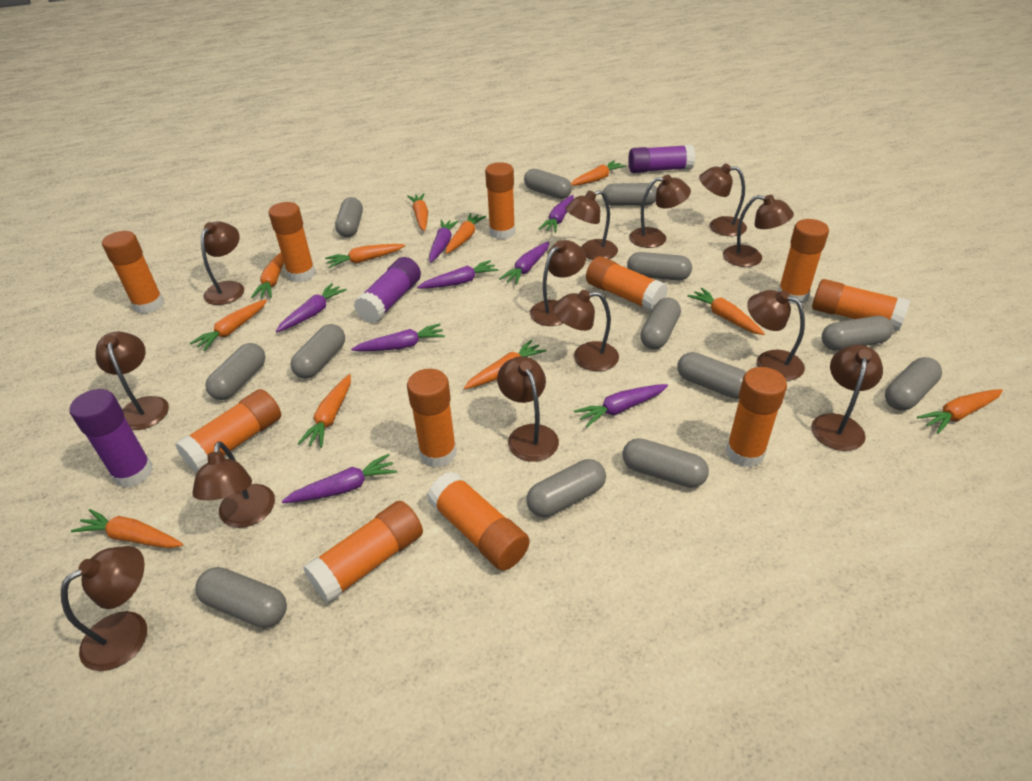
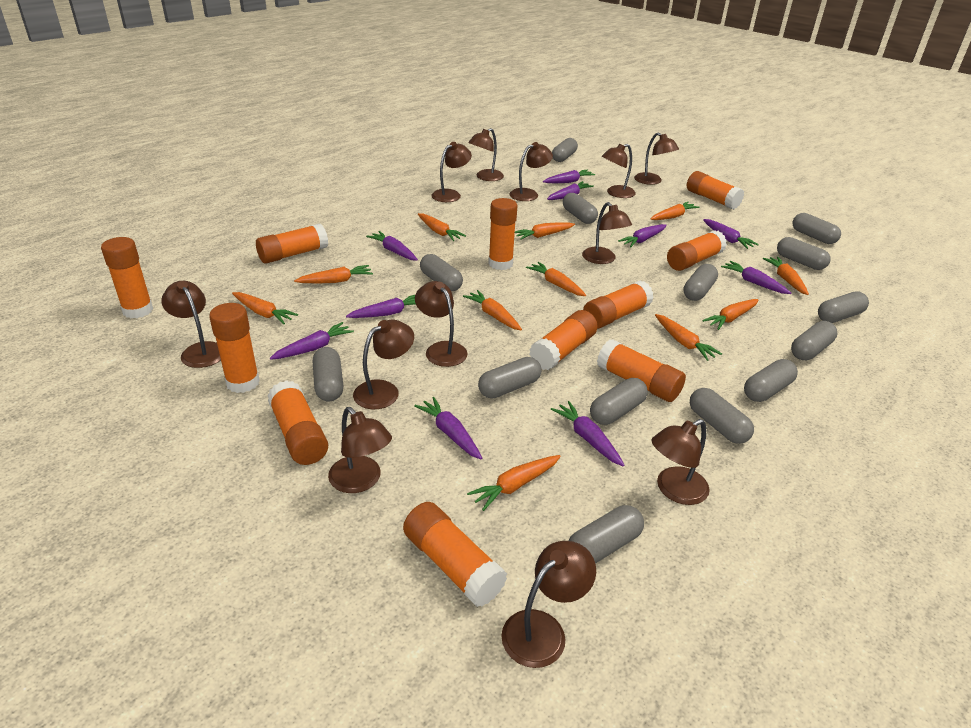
brown lamp: [61,546,147,671] [95,332,169,430] [192,441,275,528] [201,221,244,305] [497,356,559,462] [530,240,586,326] [553,290,619,371] [565,190,618,260] [629,175,691,248] [699,164,747,236] [723,195,794,267] [747,290,805,381] [811,345,883,451] = 13 -> [161,281,221,368] [328,407,392,493] [353,320,414,409] [415,281,468,367] [431,142,472,202] [468,128,504,181] [501,541,596,668] [509,142,553,201] [582,202,632,264] [602,144,636,198] [634,133,679,185] [652,419,710,505] = 12
grey capsule: [196,567,287,628] [205,343,265,400] [290,324,345,379] [335,197,363,237] [524,169,572,199] [526,459,606,517] [603,183,657,206] [622,438,709,488] [627,252,692,281] [640,297,681,349] [677,352,746,399] [822,316,894,350] [885,357,942,410] = 13 -> [313,347,343,401] [420,254,463,291] [478,357,542,399] [552,138,578,162] [563,193,598,224] [569,505,644,564] [590,378,648,425] [683,264,718,301] [690,388,754,444] [744,359,798,402] [777,237,831,270] [791,321,837,360] [792,213,841,244] [818,291,869,323] = 14
purple carrot: [276,283,347,332] [282,454,397,503] [351,323,445,351] [417,260,498,289] [429,220,459,262] [499,242,549,285] [539,195,574,233] [574,384,668,427] = 8 -> [270,322,354,360] [346,295,416,318] [366,231,418,261] [414,397,482,459] [543,170,595,183] [547,181,594,200] [551,401,624,466] [618,224,667,247] [703,219,759,249] [721,261,791,294] = 10
purple glue stick: [70,389,153,488] [354,257,421,323] [628,145,695,173] = 3 -> none = 0

